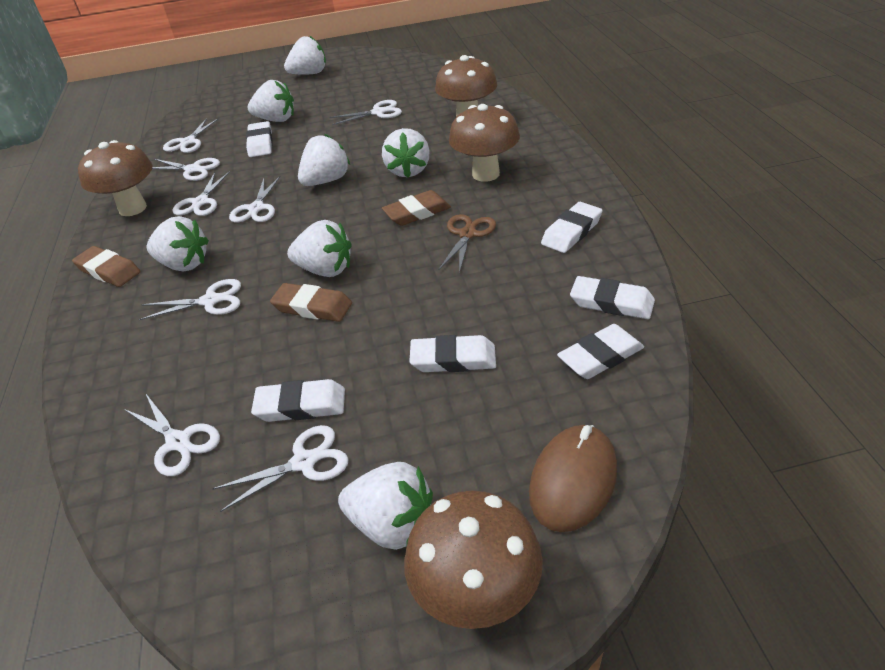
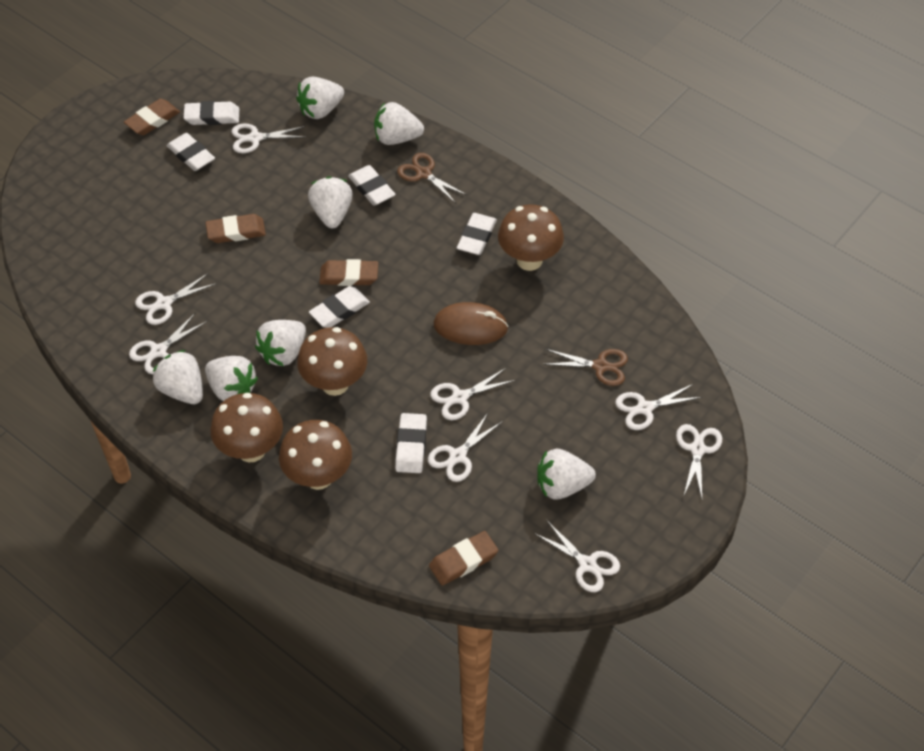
brown eraser: [72,246,141,287] [270,283,352,322] [382,190,451,226] = 3 -> [124,99,180,135] [205,214,266,243] [319,259,378,286] [429,531,498,586] = 4
brown scissors: [438,214,496,273] = 1 -> [397,153,467,203] [543,349,628,386] = 2

